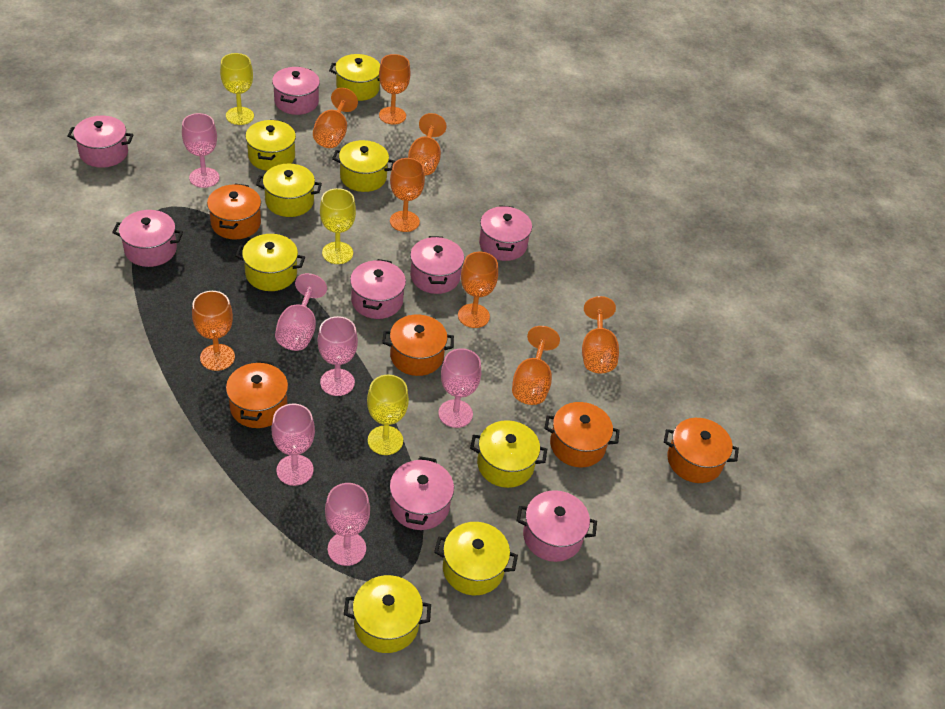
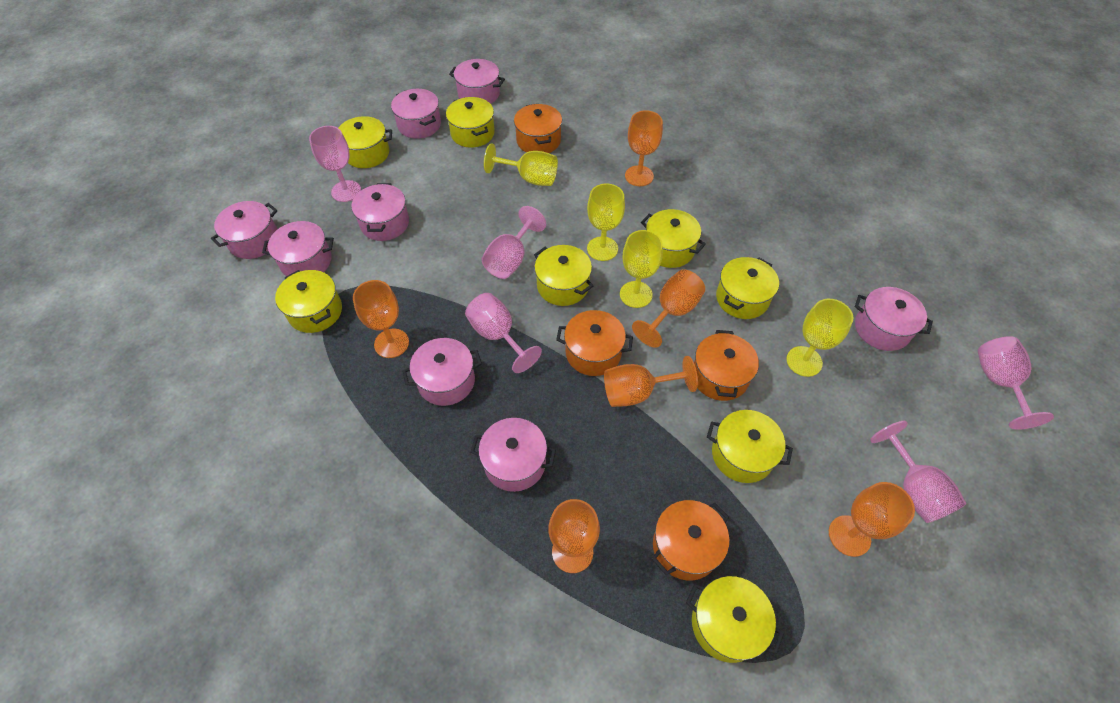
orange goblet: [192,291,235,371] [313,88,358,148] [379,54,410,124] [390,158,425,232] [408,113,447,176] [458,252,498,328] [512,326,560,405] [582,296,619,373] = 8 -> [353,280,409,358] [549,499,600,573] [604,356,698,407] [625,110,663,186] [632,270,705,348] [829,482,915,557] = 6
orange pot: [207,184,261,240] [226,360,288,428] [382,315,454,376] [544,402,620,467] [664,418,739,483] = 5 -> [514,104,562,153] [556,310,633,376] [652,500,730,580] [694,330,759,401] = 4
pink goblet: [182,113,220,188] [272,404,315,486] [275,273,327,351] [318,316,358,396] [325,483,370,566] [438,348,481,428] = 6 -> [309,126,361,202] [465,293,542,373] [482,206,546,279] [870,421,966,523] [978,336,1054,430] = 5
yellow goblet: [220,53,254,125] [320,188,356,264] [367,375,409,455] = 3 -> [484,143,558,186] [587,184,625,261] [620,230,663,308] [787,299,853,377] = 4

